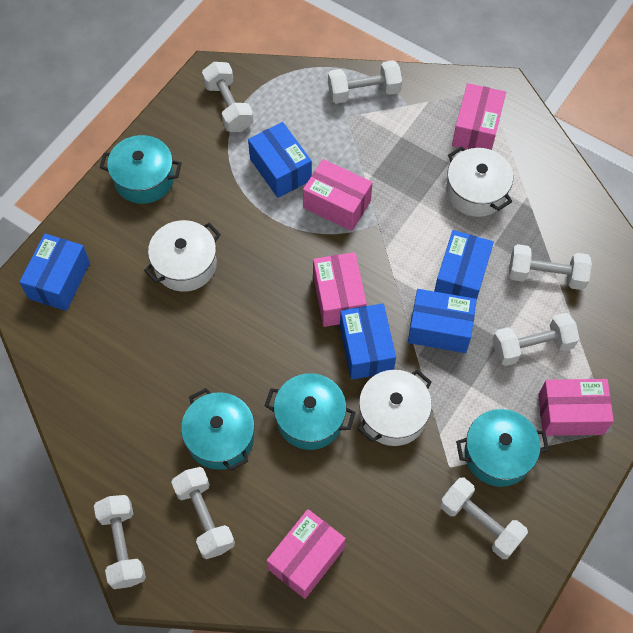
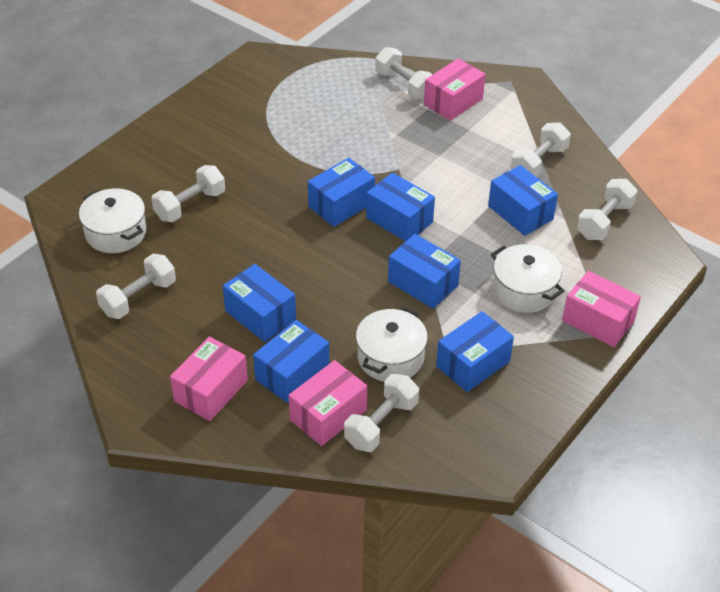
blue box: [19,234,90,311] [248,122,312,198] [340,303,396,380] [408,289,477,353] [434,230,494,299] = 5 -> [223,264,296,342] [253,320,329,403] [308,158,375,227] [366,173,435,241] [388,234,461,309] [436,311,514,392] [488,165,558,236] = 7
pink box: [267,509,346,599] [303,159,373,231] [313,252,367,327] [452,83,506,150] [538,379,614,436] = 5 -> [170,336,248,421] [289,360,367,446] [424,58,485,121] [562,271,641,347] = 4
turquoise pot: [100,135,182,204] [181,388,255,471] [265,373,356,450] [456,409,549,487] = 4 -> none = 0
white dumbbell: [94,495,146,589] [171,467,235,559] [202,62,254,132] [328,60,402,104] [440,478,528,559] [493,313,579,366] [509,244,592,290] = 7 -> [96,254,176,319] [151,165,225,222] [344,374,419,452] [375,47,433,100] [511,122,571,177] [577,179,638,240] = 6

